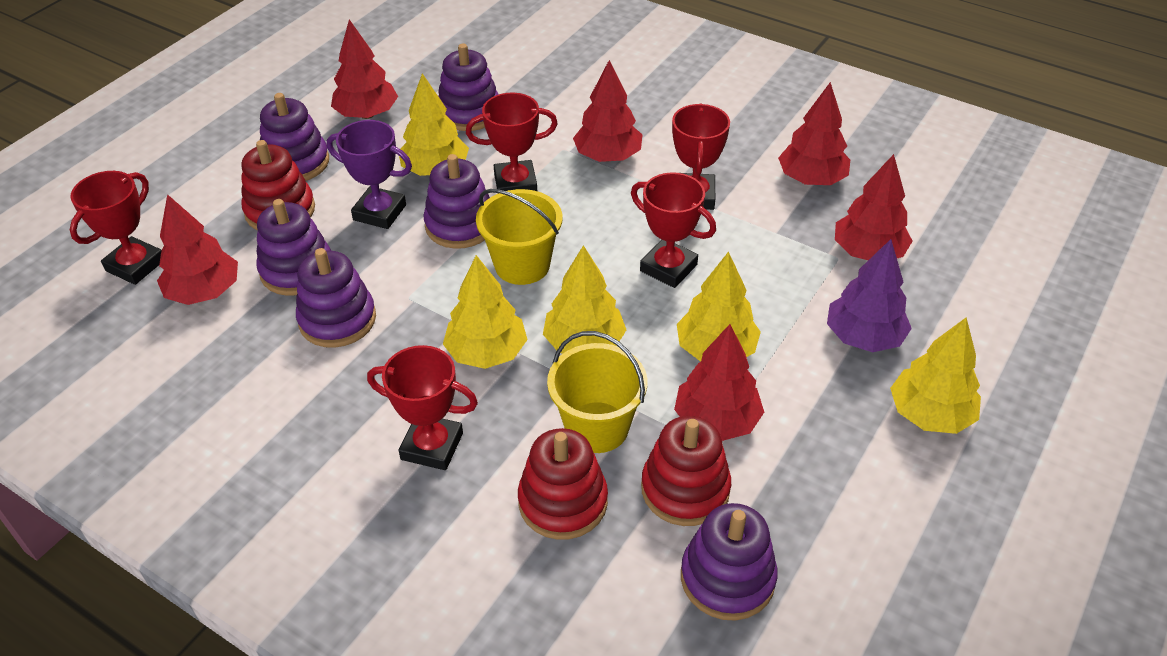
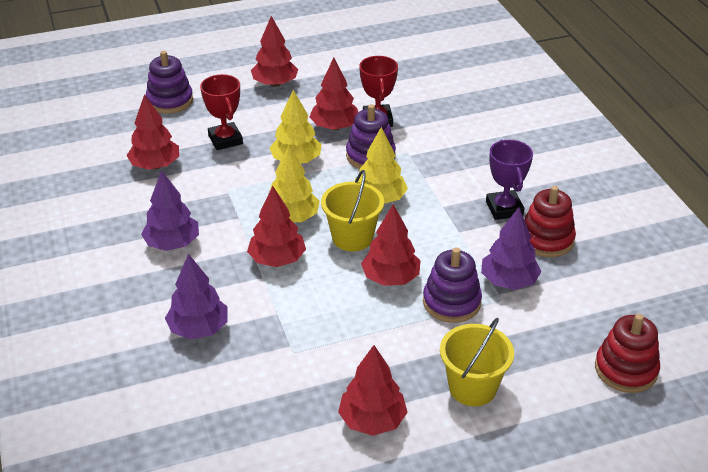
purple stacking toy: [256,199,331,296] [260,93,329,181] [296,248,376,348] [423,154,490,249] [438,44,499,131] [681,503,778,621] = 6 -> [146,51,193,114] [346,104,396,169] [423,247,482,323] = 3
purple tree: [827,239,912,352] = 1 -> [141,170,199,251] [165,254,228,339] [481,207,542,290] = 3
red stacking toy: [241,140,315,230] [518,428,608,540] [641,416,731,526] = 3 -> [524,186,576,257] [595,314,660,393] = 2
red trophy: [69,171,162,285] [367,345,478,470] [466,92,558,191] [631,172,716,288] [672,103,730,210] = 5 -> [200,74,243,150] [359,56,398,127] = 2
yellow tree: [399,73,469,176] [443,255,528,369] [543,245,626,354] [677,251,761,362] [890,317,981,434] = 5 -> [269,90,322,163] [270,145,320,222] [355,127,408,204] = 3

